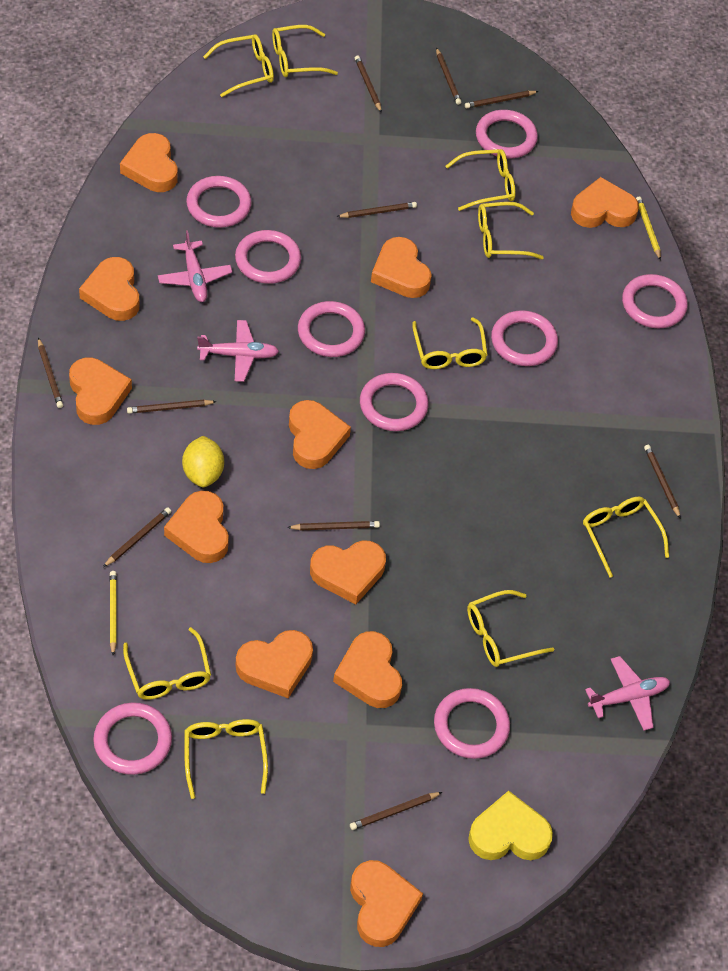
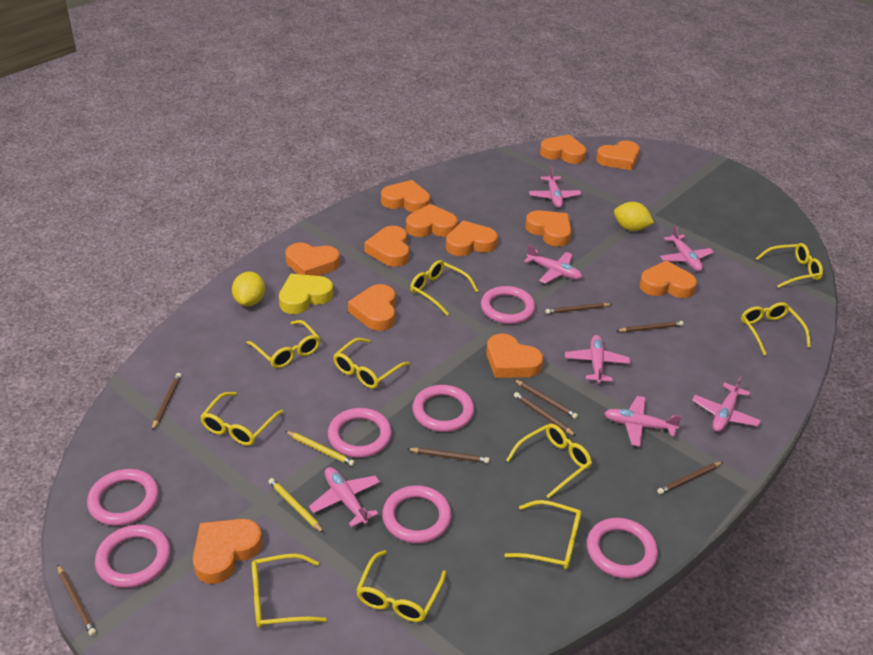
brown pencil: [38,338,63,408] [103,507,171,567] [127,400,217,414] [287,521,380,531] [336,202,417,218] [350,792,442,830] [355,55,382,113] [436,48,461,105] [465,91,539,109] [644,445,681,519] = 10 -> [57,564,96,636] [152,373,182,431] [408,448,489,463] [514,379,578,419] [514,392,576,436] [545,303,612,314] [617,321,684,332] [657,462,723,494] = 8
orange heart: [69,357,132,425] [79,257,140,321] [120,133,178,192] [164,491,229,563] [235,630,313,698] [289,400,351,469] [310,540,386,604] [333,631,402,708] [350,860,423,947] [371,237,432,298] [571,177,639,228] = 11 -> [193,519,263,584] [285,243,340,276] [348,284,396,331] [364,226,409,267] [381,180,430,212] [406,204,458,237] [446,220,498,256] [487,334,543,378] [525,210,572,247] [540,135,586,164] [596,140,640,170] [639,260,697,298] = 12
pink plane: [158,230,232,302] [197,320,279,382] [585,656,670,731] = 3 -> [309,467,380,527] [524,245,582,284] [529,166,581,208] [565,335,630,384] [604,396,682,447] [660,225,714,271] [692,376,761,432] = 7
pink ring: [93,702,172,775] [186,176,252,228] [235,230,301,284] [298,301,365,357] [360,373,429,431] [434,688,510,759] [476,110,538,158] [491,310,558,366] [622,274,688,328] = 9 -> [87,469,159,526] [95,524,171,588] [328,408,392,458] [382,485,452,543] [412,385,474,432] [481,286,536,324] [587,518,658,579] = 7
yellow glasses: [123,627,211,700] [185,719,268,799] [203,34,274,97] [272,25,338,77] [412,317,488,369] [446,149,515,211] [467,590,554,667] [478,202,544,259] [583,497,669,578] = 9 -> [200,392,284,446] [246,320,320,368] [252,554,327,628] [333,338,410,389] [356,550,446,622] [410,260,478,315] [504,500,581,569] [506,424,592,499] [741,302,811,355] [756,243,823,288] = 10
yellow lemon: [182,436,224,487] = 1 -> [232,272,265,306] [614,202,654,231] = 2

